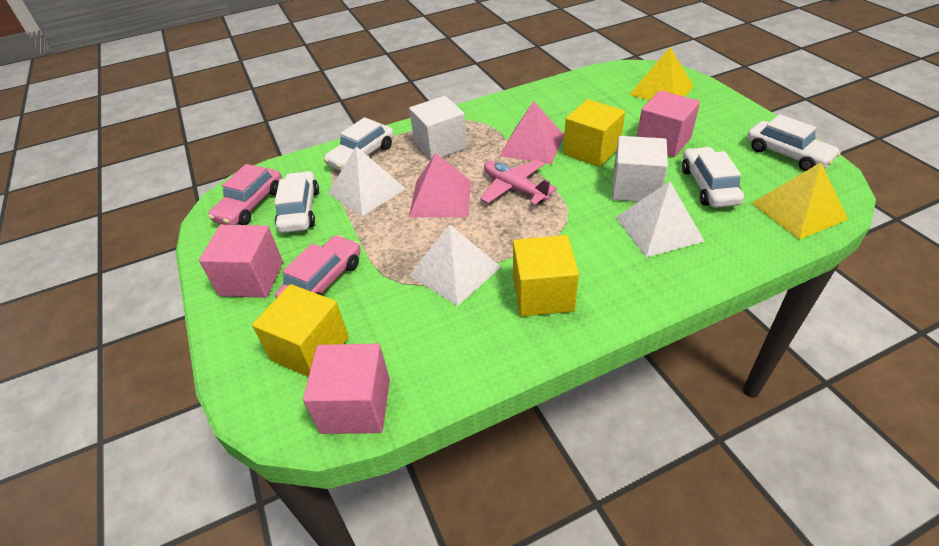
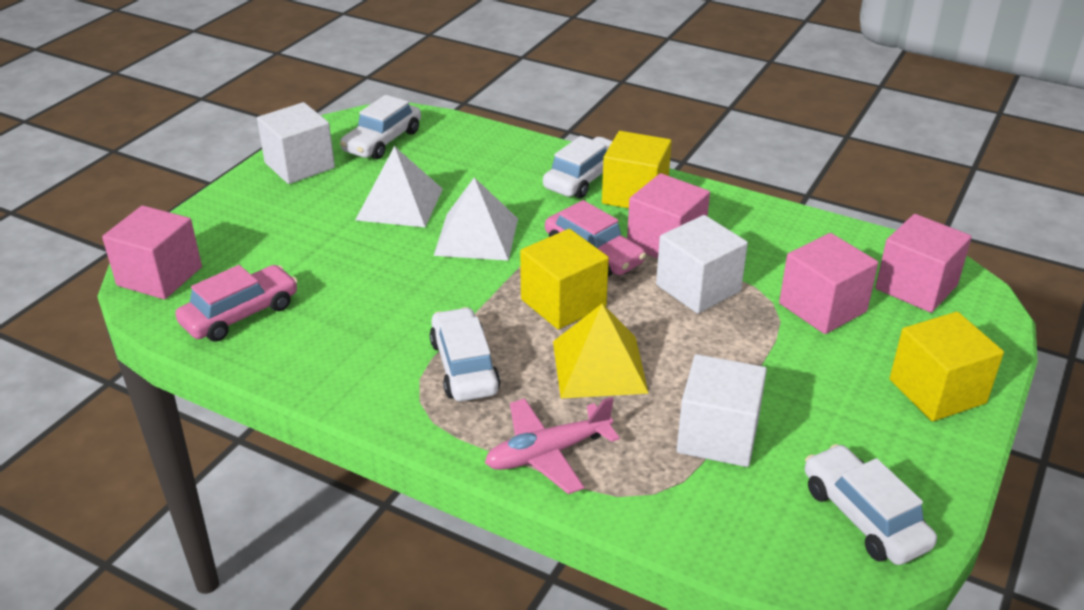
pink cube: [199,225,283,298] [303,344,390,434] [637,90,700,157] = 3 -> [102,205,202,299] [627,173,710,258] [779,233,878,334] [875,214,972,313] = 4
pink pyramid: [409,153,471,218] [500,101,564,164] = 2 -> none = 0
white cube: [409,96,467,160] [612,136,668,202] = 2 -> [257,102,335,184] [656,215,748,314] [677,354,767,467] = 3
white pyramid: [328,146,406,216] [409,225,501,306] [616,181,705,257] = 3 -> [355,146,443,227] [434,177,518,261] = 2
yellow pyramid: [629,47,694,100] [752,162,848,240] = 2 -> [553,304,649,398] = 1

